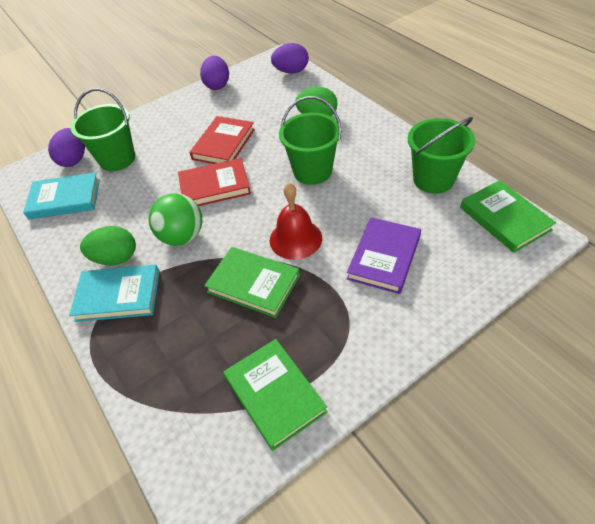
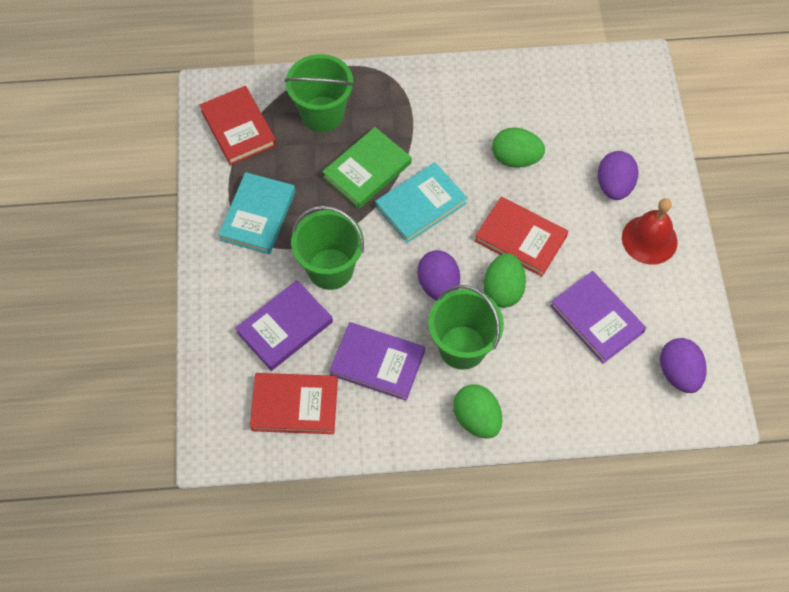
green ball: [149,193,202,246] = 1 -> none = 0
green book: [204,247,300,318] [223,339,328,451] [460,180,556,253] = 3 -> [322,127,411,209] = 1
green egg: [80,226,136,266] [295,87,337,116] = 2 -> [453,384,502,439] [483,253,526,308] [492,127,545,168] = 3
purple book: [347,217,421,294] = 1 -> [235,280,333,371] [329,322,425,401] [550,271,646,364] = 3
red book: [178,158,251,206] [189,116,255,164] = 2 -> [200,86,277,165] [250,373,338,434] [475,197,568,277] = 3

